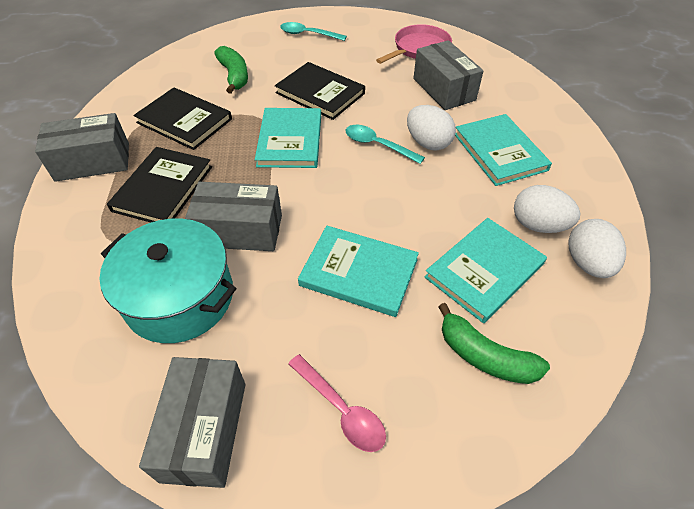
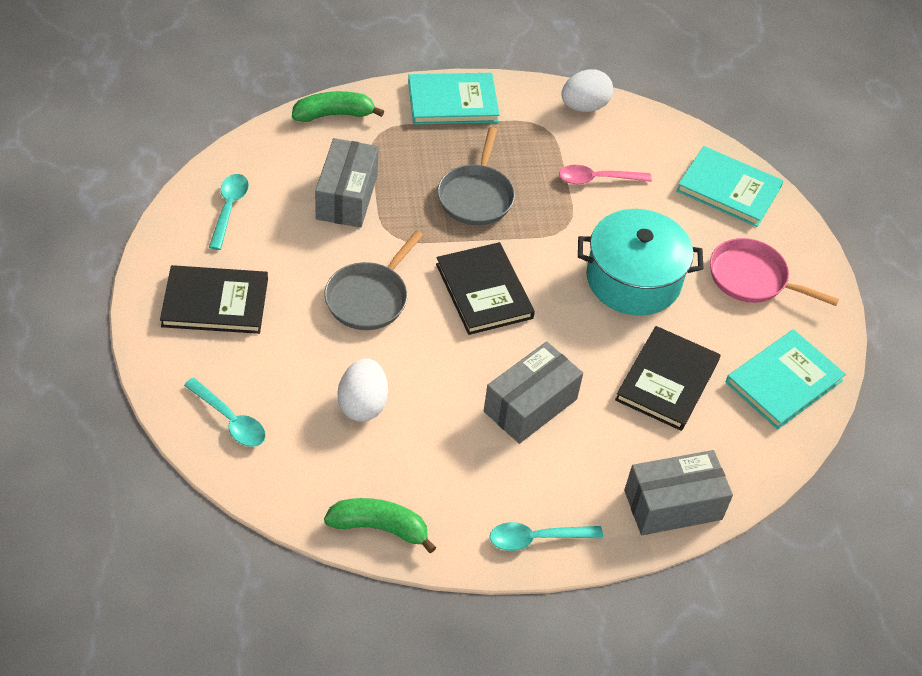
grey box: [35,113,129,182] [139,357,246,488] [185,182,282,251] [413,40,484,110] = 4 -> [315,138,379,228] [484,342,583,444] [624,450,733,535] = 3
grey pan: none = 0 -> [324,231,423,330] [437,127,515,225] = 2
turquoise book: [255,108,321,168] [298,226,419,317] [425,218,547,323] [455,114,552,186] = 4 -> [408,73,500,125] [676,146,783,227] [726,329,846,430] = 3
turquoise spoon: [280,22,347,41] [345,125,425,164] = 2 -> [184,378,266,447] [209,174,249,250] [490,522,603,551] = 3
white egg: [407,105,456,151] [514,185,581,233] [568,219,626,278] = 3 -> [337,359,388,422] [561,69,613,112] = 2

